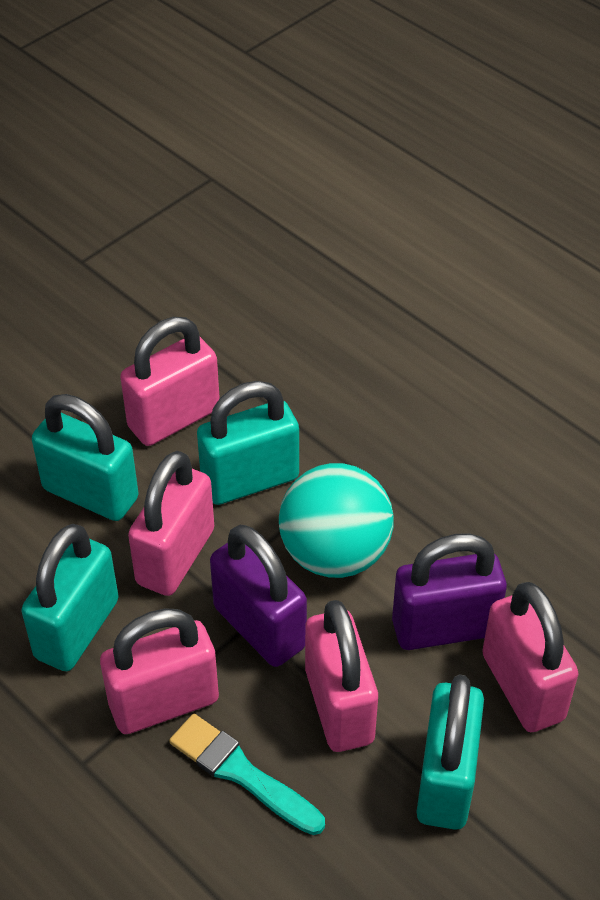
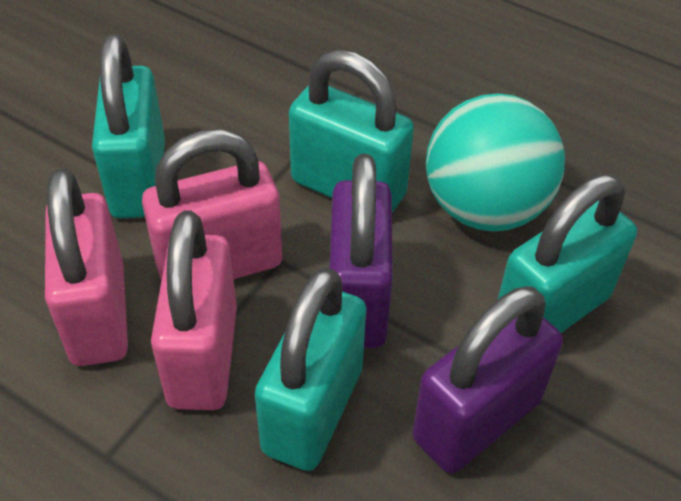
pink padlock: [100,608,219,734] [120,317,220,446] [128,451,214,596] [305,600,378,752] [482,582,579,732] = 5 -> [45,168,128,366] [142,129,282,280] [151,210,237,410] = 3
turquoise brush: [169,714,325,835] = 1 -> none = 0

